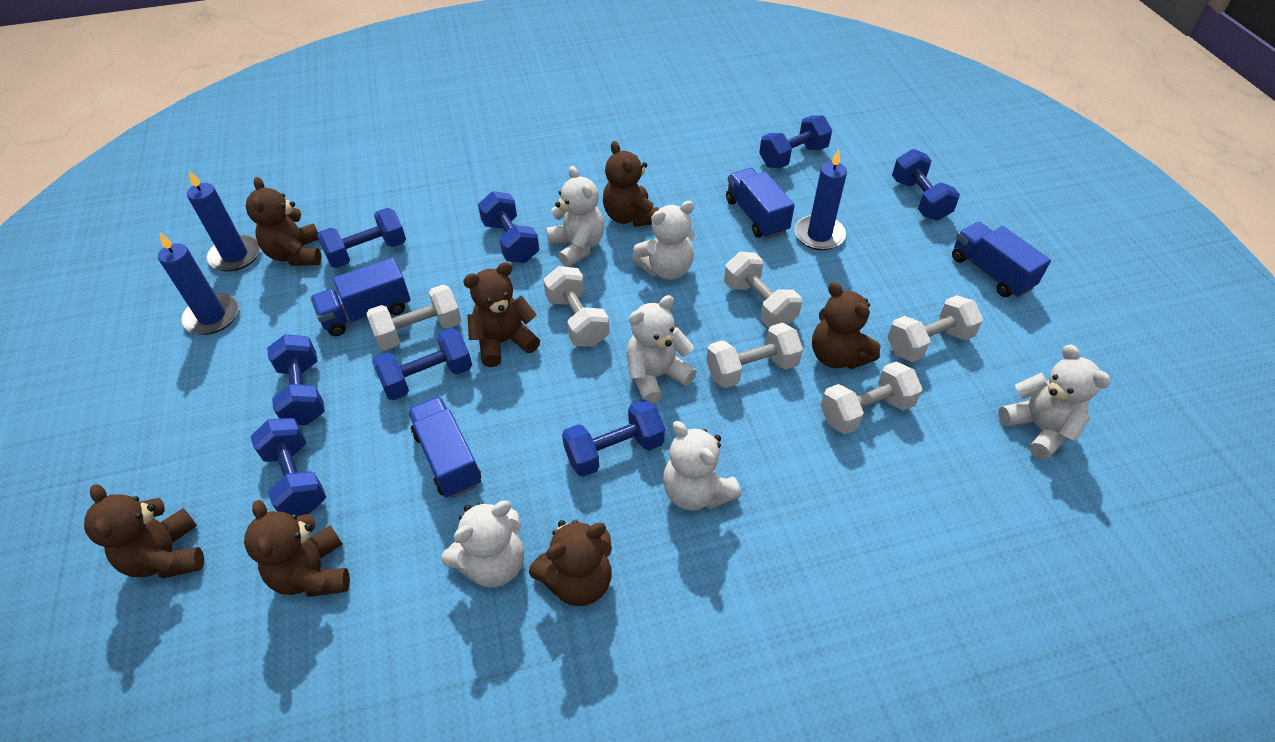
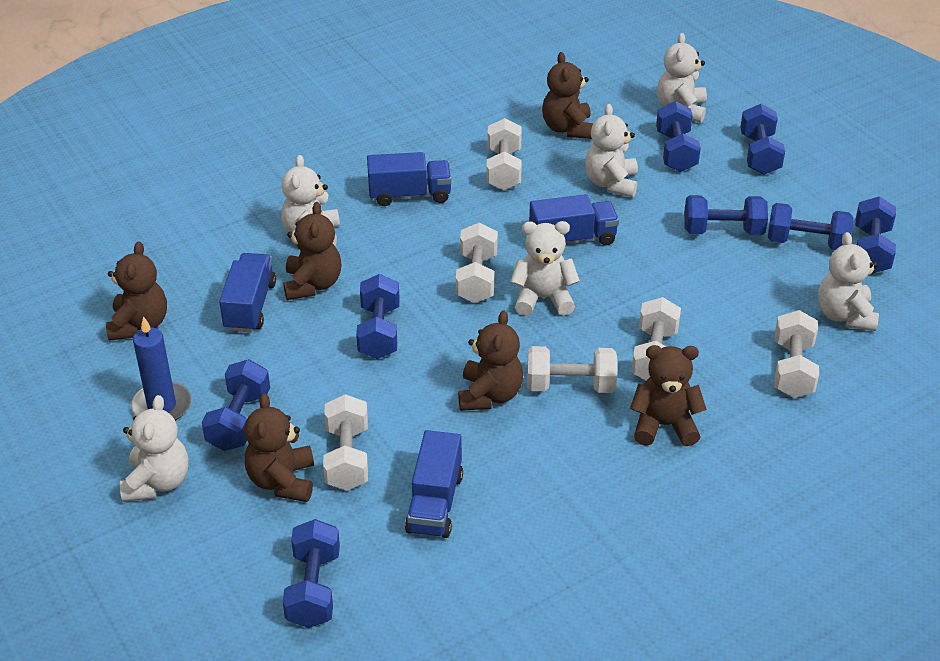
blue candle: [158,232,239,335] [187,171,260,272] [795,149,847,250] = 3 -> [131,316,191,421] = 1
brown teddy bear: [84,484,204,578] [244,500,350,597] [246,177,321,266] [463,262,540,367] [529,519,612,606] [603,141,659,227] [812,282,880,369] = 7 -> [106,241,167,341] [244,393,314,502] [283,202,341,300] [458,310,523,411] [542,52,593,139] [630,345,707,446] = 6

